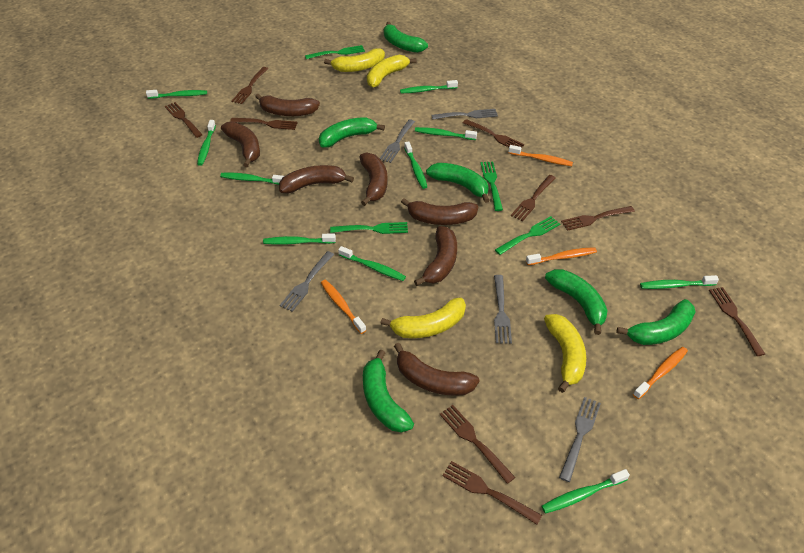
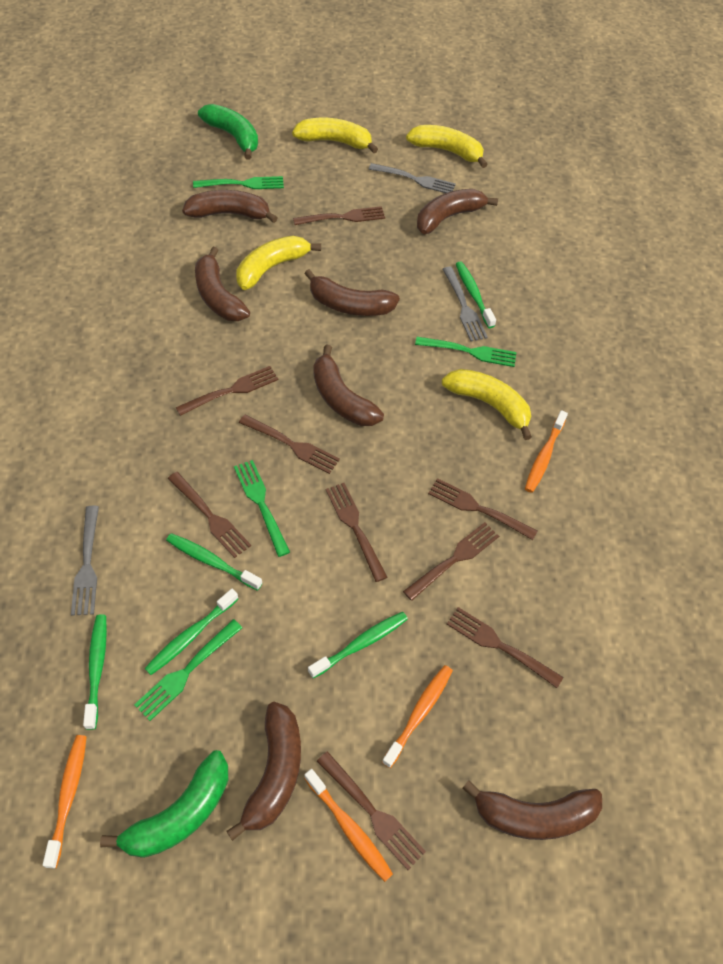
green banana: [319,117,385,148] [363,350,414,433] [384,22,428,53] [426,163,490,203] [545,269,608,335] [617,299,696,345] = 6 -> [100,750,228,858] [198,104,258,160] = 2
green toothbrush: [146,90,207,99] [197,120,216,166] [220,173,284,185] [263,234,336,245] [338,246,406,281] [400,80,458,93] [404,141,427,189] [415,127,477,140] [541,469,630,514] [640,275,719,289] = 10 -> [83,615,107,730] [144,589,238,675] [166,533,262,591] [308,612,408,679] [456,262,496,328] = 5
grey fork: [279,251,334,312] [380,119,415,163] [432,109,498,120] [494,275,512,344] [559,397,601,482] = 5 -> [71,506,99,616] [369,163,456,193] [443,267,488,341] = 3

